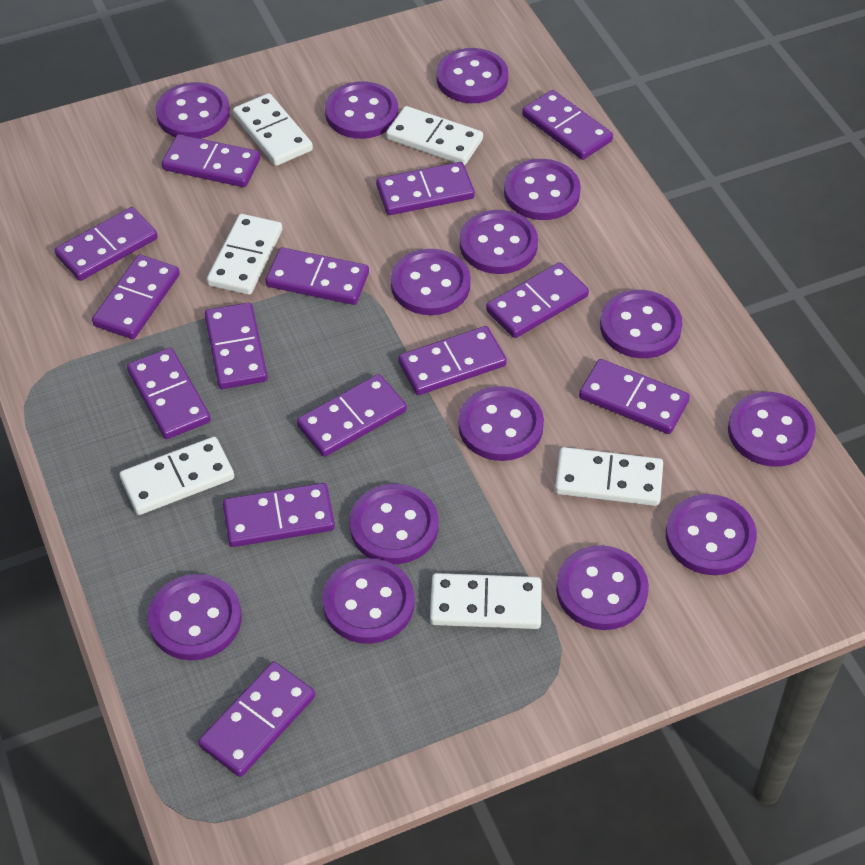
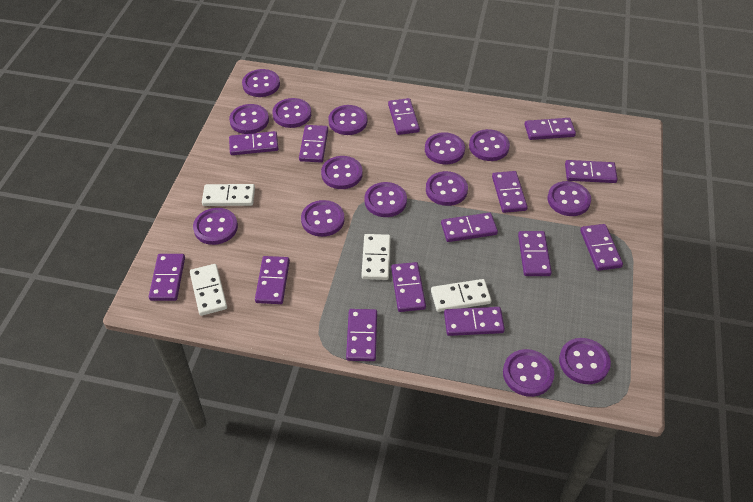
white domino: [120,437,234,515] [207,214,282,295] [233,93,313,166] [386,106,483,165] [430,573,541,629] [555,447,663,506] = 6 -> [190,264,227,316] [202,184,255,206] [361,234,391,280] [431,279,491,312] = 4

